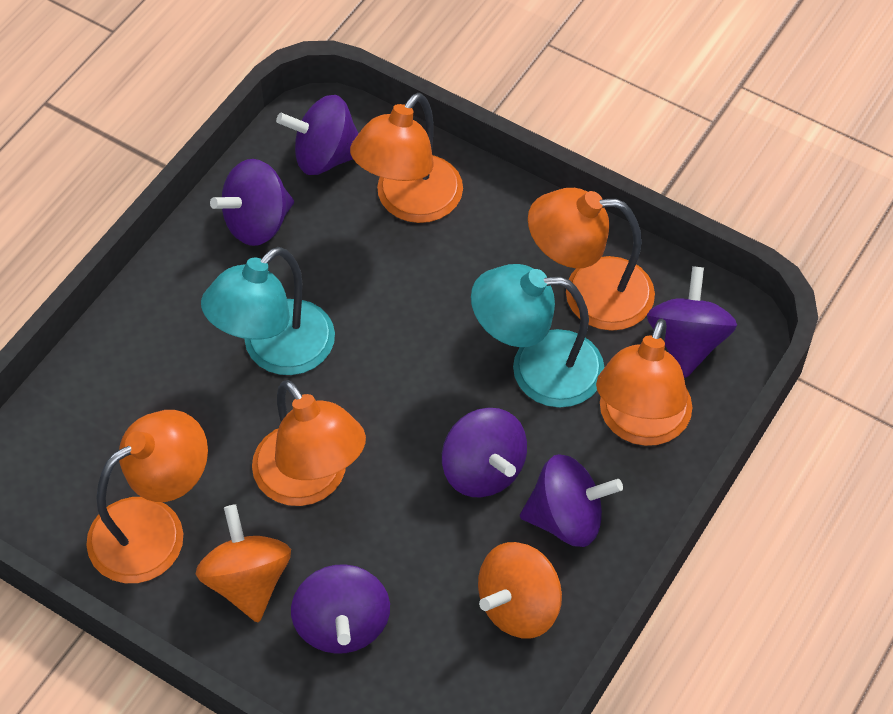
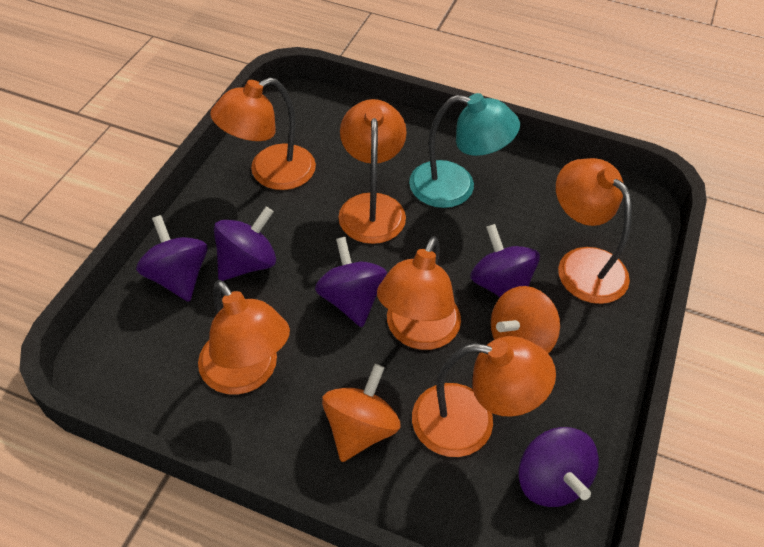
orange lamp: [86,410,208,583] [252,380,366,506] [350,93,463,223] [528,188,655,331] [596,319,692,446] = 5 -> [198,280,290,395] [210,78,316,190] [338,99,407,244] [377,236,461,350] [412,336,556,457] [556,158,632,304] = 6
purple spinning top: [210,159,294,246] [276,95,359,175] [291,564,390,654] [442,408,527,498] [520,454,623,547] [647,266,737,378] = 6 -> [136,215,208,302] [214,207,276,281] [315,237,387,327] [470,224,540,297] [519,427,599,507] = 5
turquoise lamp: [201,247,335,375] [471,264,604,408] = 2 -> [409,93,520,208] = 1

